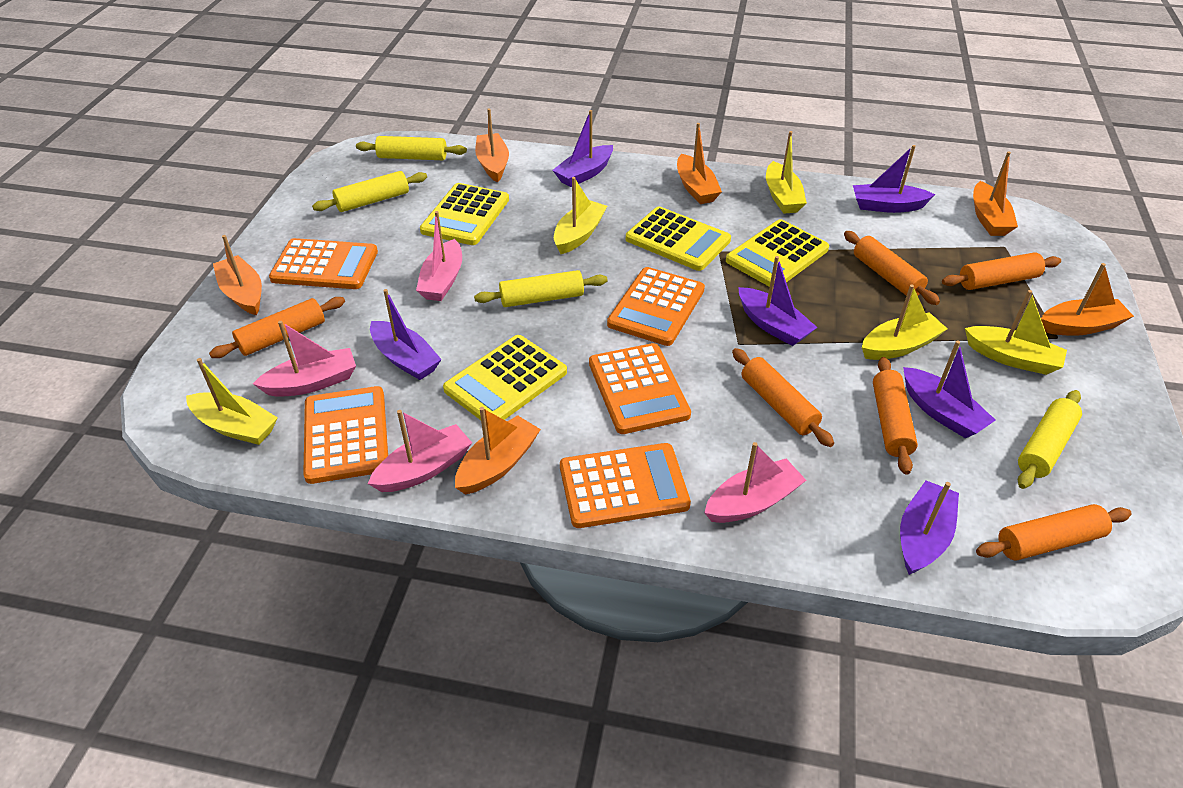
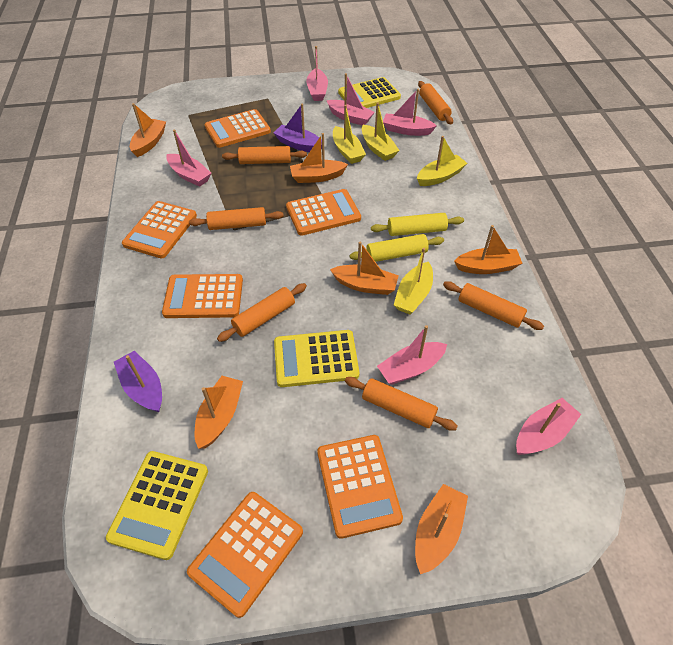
orange calculator: [269,238,378,289] [303,386,388,484] [560,443,691,528] [589,343,691,434] [607,267,705,346] = 5 -> [122,201,197,259] [162,274,243,318] [187,492,303,618] [204,109,271,148] [286,189,361,236] [317,435,403,539] = 6
pink boat: [253,321,356,397] [368,410,472,492] [416,211,462,301] [704,442,806,523] = 4 -> [166,130,211,187] [306,46,328,101] [326,73,375,126] [377,325,447,385] [383,88,437,136] [516,398,581,455] = 6
purple boat: [370,289,442,380] [552,110,613,187] [738,256,818,346] [853,145,935,213] [900,481,959,575] [903,341,995,438] = 6 -> [114,351,162,412] [274,104,325,152] = 2
yellow boat: [186,358,278,445] [554,177,607,254] [766,131,807,214] [862,284,947,360] [965,290,1067,375] = 5 -> [333,105,366,164] [362,103,400,161] [394,248,433,314] [417,136,467,186] = 4
yellow calculator: [420,183,509,245] [443,335,567,420] [626,207,731,271] [726,219,829,287] = 4 -> [106,451,208,560] [274,330,359,387] [338,77,401,108] = 3
yellow rolling pin: [312,171,427,212] [356,136,467,160] [474,270,608,307] [1018,390,1082,489] = 4 -> [349,234,444,262] [371,213,464,236] = 2

